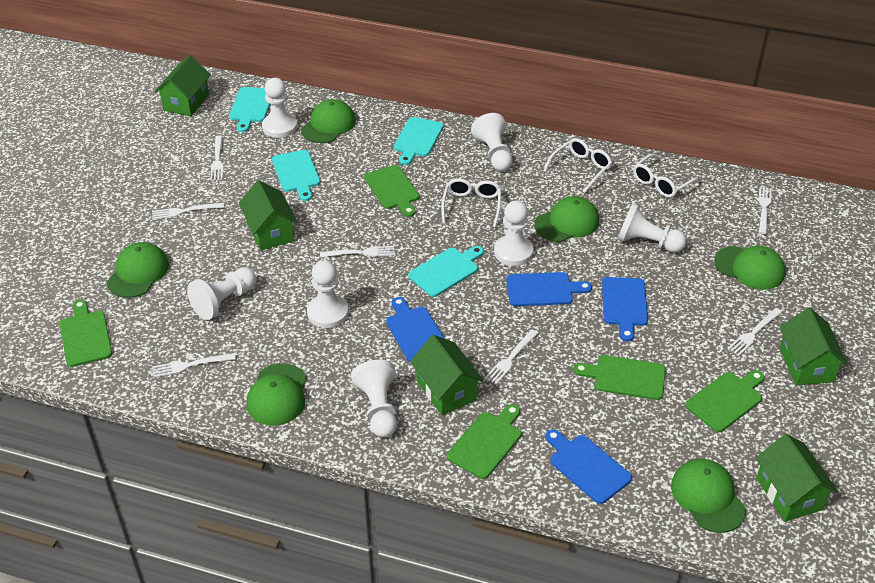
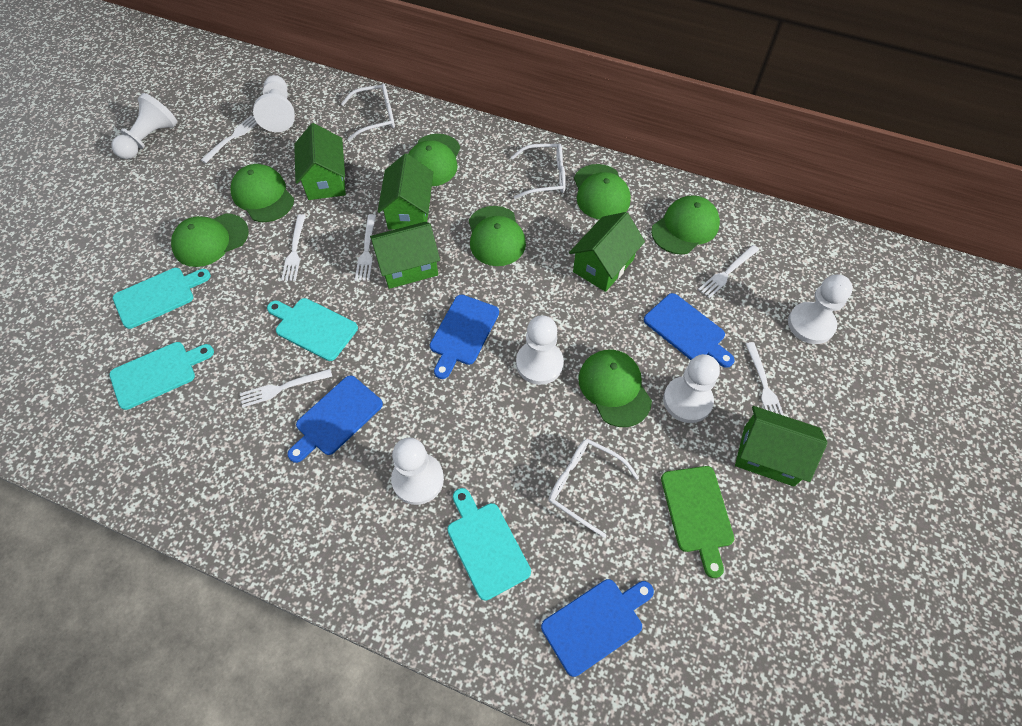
green cap: [107,242,169,298] [246,363,307,426] [301,99,356,143] [534,196,599,242] [671,459,746,533] [714,246,786,290] = 6 -> [171,214,249,267] [230,164,294,222] [408,134,460,186] [469,206,526,266] [574,164,631,220] [578,350,652,427] [651,195,720,255] = 7
green cutting board: [60,300,112,367] [364,165,420,217] [447,404,521,479] [573,355,666,400] [685,370,765,432] = 5 -> [661,466,734,578] = 1
white fork: [152,203,225,220] [152,353,236,377] [210,136,223,180] [320,246,395,258] [484,329,538,385] [727,308,782,356] [758,187,772,234] = 7 -> [201,116,258,163] [240,369,332,407] [281,214,306,281] [355,214,376,281] [698,245,759,298] [746,342,784,416] = 6
white pawn: [187,267,256,320] [262,78,297,138] [307,260,349,328] [351,360,397,437] [471,113,513,171] [494,200,534,266] [618,203,686,253] = 7 -> [112,93,177,159] [253,75,295,132] [391,438,444,505] [516,315,564,385] [663,354,720,423] [788,275,853,344] = 6

